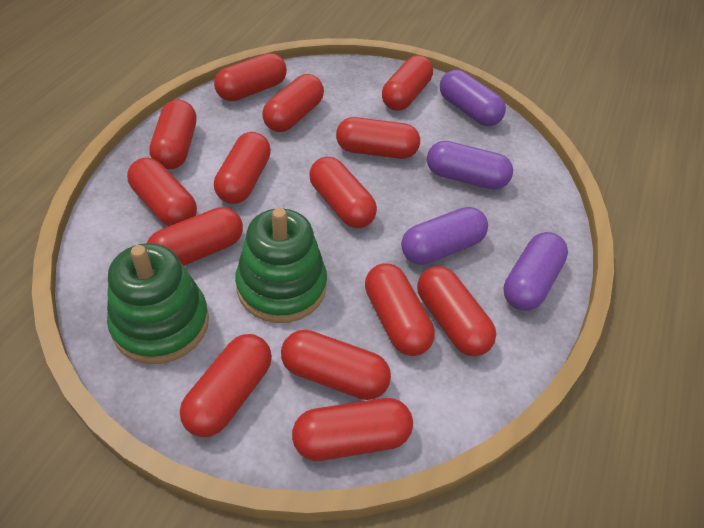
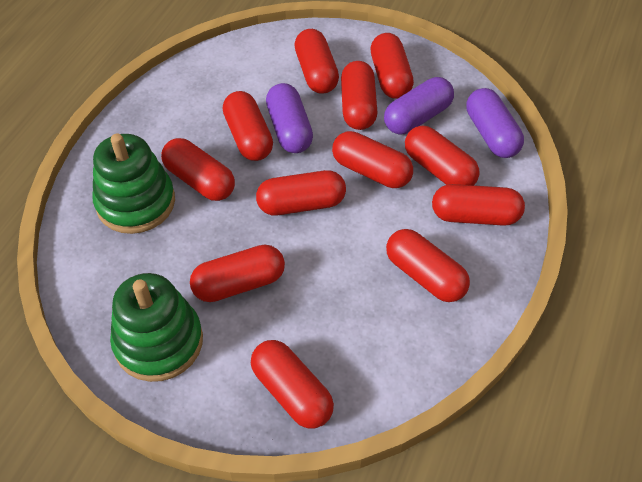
purple capsule: [401,207,488,265] [427,141,513,190] [440,70,506,126] [503,232,568,311] = 4 -> [266,83,313,153] [384,77,454,134] [466,88,524,158] = 3
red capsule: [127,158,197,227] [147,207,243,266] [149,100,197,169] [180,334,272,437] [214,53,287,101] [214,132,271,204] [262,74,324,132] [281,330,391,400] [292,398,413,461] [309,157,377,228] [336,117,420,159] [365,263,435,356] [382,55,433,111] [417,266,496,356] = 14 -> [161,138,235,201] [190,245,285,302] [223,91,273,161] [251,340,334,428] [256,170,346,215] [295,29,339,94] [332,131,413,188] [341,61,377,130] [371,33,414,99] [386,229,470,302] [405,126,480,185] [432,184,525,226] = 12

